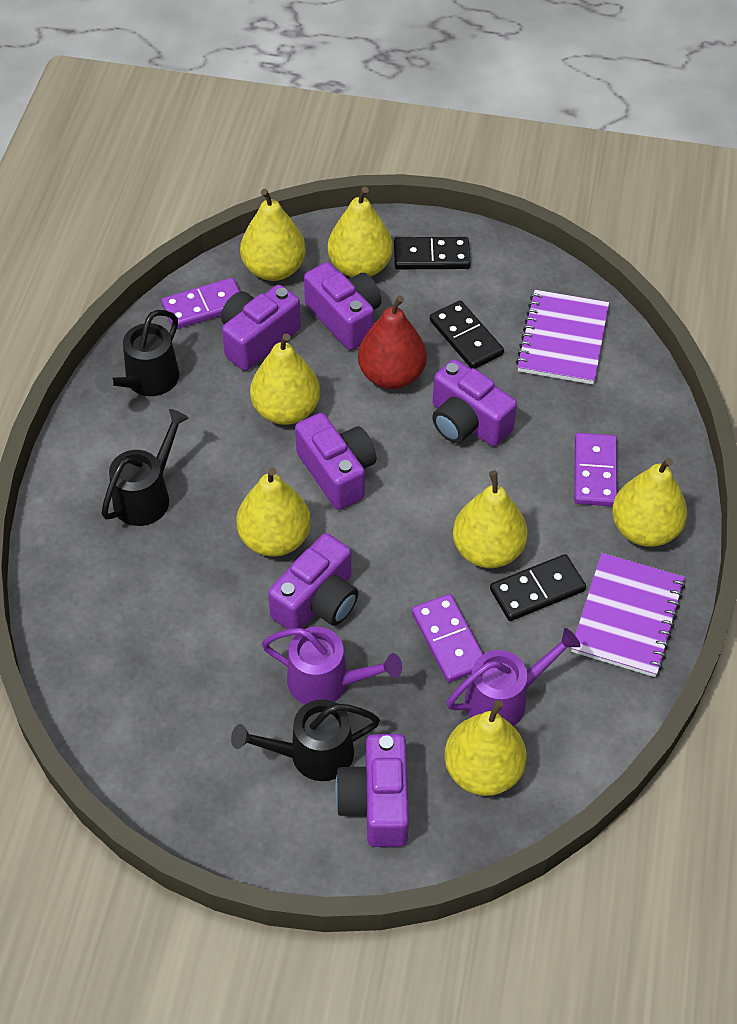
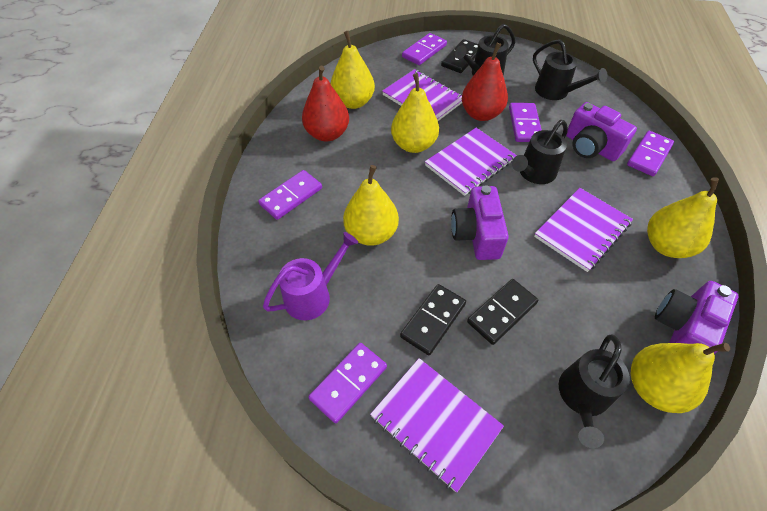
black watering can: [95,310,179,396] [102,409,189,526] [231,699,380,781] = 3 -> [455,24,515,76] [512,120,568,184] [533,39,607,100] [559,334,630,448] = 4
purple camera: [221,285,301,371] [268,533,359,629] [295,413,376,510] [304,262,381,350] [335,734,409,847] [432,359,517,446] = 6 -> [451,185,509,260] [566,102,637,161] [655,281,738,354] = 3
purple domino: [161,278,240,329] [412,594,483,682] [574,433,617,506] = 3 -> [258,170,322,220] [308,343,387,423] [402,33,447,65] [509,103,542,142] [627,131,674,176] = 5
purple notebook: [516,290,609,384] [571,553,685,677] = 2 -> [370,358,504,492] [382,69,462,121] [425,128,517,196] [534,188,633,272] = 4
purple watering can: [262,627,402,704] [447,628,580,726] = 2 -> [263,232,358,320] = 1
red pear: [358,295,427,389] = 1 -> [302,66,349,142] [462,43,508,121] = 2
yellow pear: [236,468,311,557] [240,189,306,281] [250,333,320,425] [328,186,393,277] [445,700,526,796] [453,470,528,568] [612,458,687,547] = 7 -> [330,31,375,109] [343,165,399,246] [391,73,439,153] [631,343,730,413] [647,177,719,258] = 5

